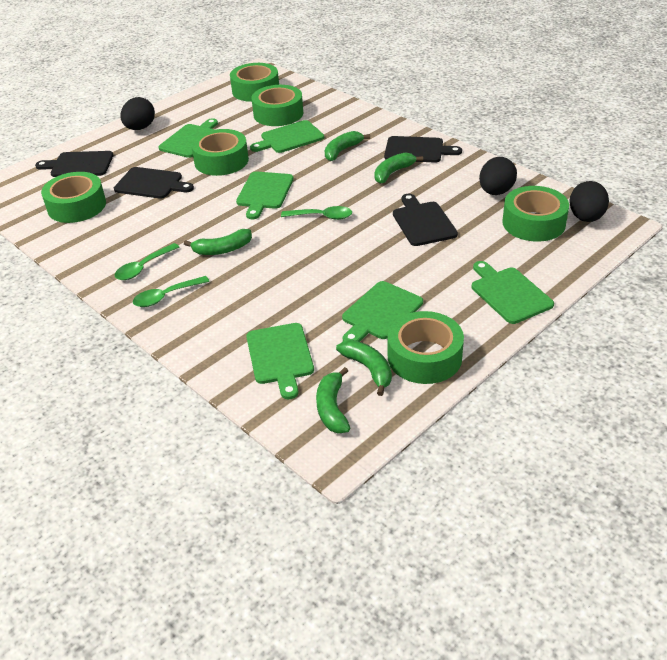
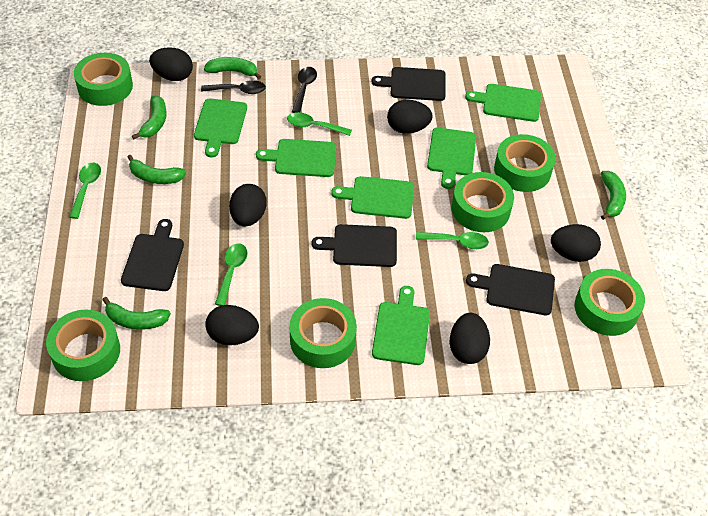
black egg: [120,97,155,130] [479,157,517,195] [569,181,609,222] = 3 -> [149,47,193,81] [205,305,259,345] [229,184,267,226] [387,100,433,134] [450,313,490,364] [551,224,601,262] = 6
black spoon: none = 0 -> [201,80,266,94] [292,67,317,113] = 2
green spoon: [115,243,179,280] [133,276,210,307] [281,206,352,220] = 3 -> [69,163,101,219] [215,244,248,306] [287,112,352,136] [416,232,489,249] = 4

